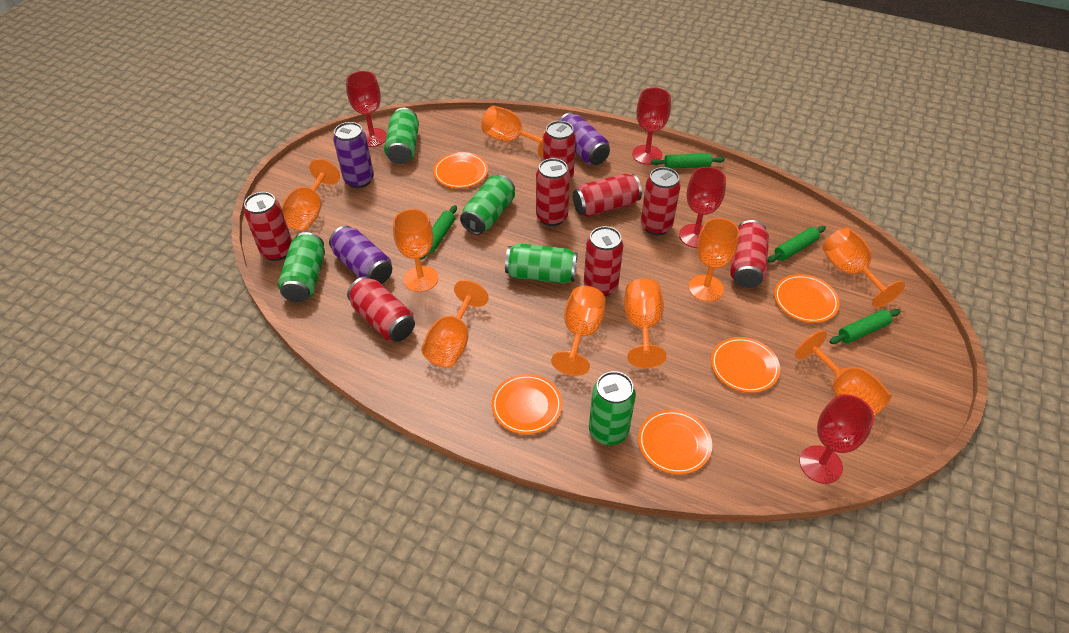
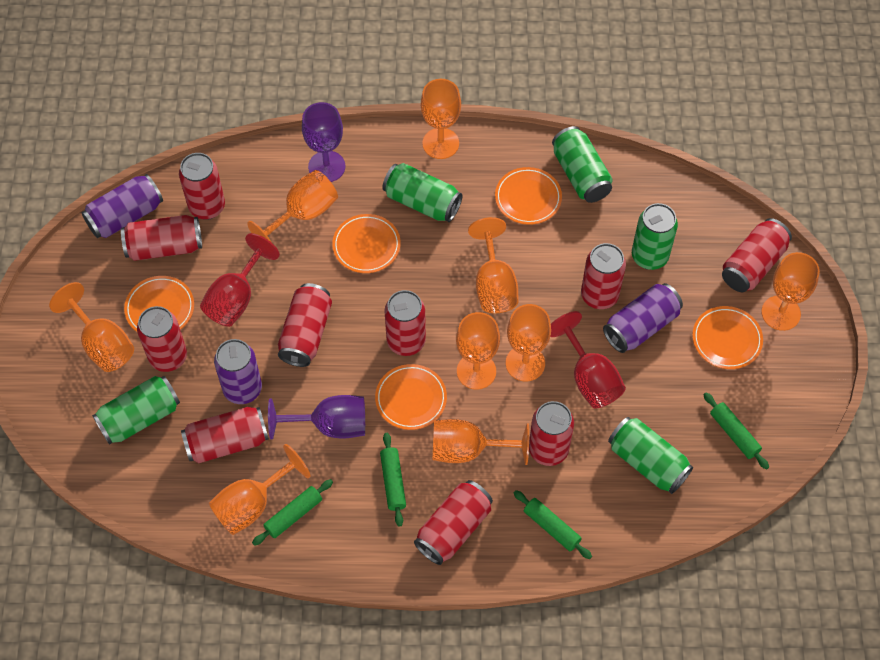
purple goblet: none = 0 -> [268,395,365,439] [302,102,345,182] = 2
red can: [244,192,292,261] [347,276,415,342] [536,158,570,226] [543,121,576,181] [573,174,642,217] [584,226,623,296] [641,167,681,235] [730,220,769,288] = 8 -> [121,215,202,261] [137,306,187,372] [179,153,225,220] [181,407,269,463] [278,283,332,367] [385,290,426,356] [414,480,493,565] [529,401,574,466] [581,243,626,309] [722,218,792,292] = 10
red goblet: [346,71,387,147] [632,88,671,165] [679,167,726,248] [799,394,874,484] = 4 -> [200,233,280,327] [550,311,626,409] = 2

